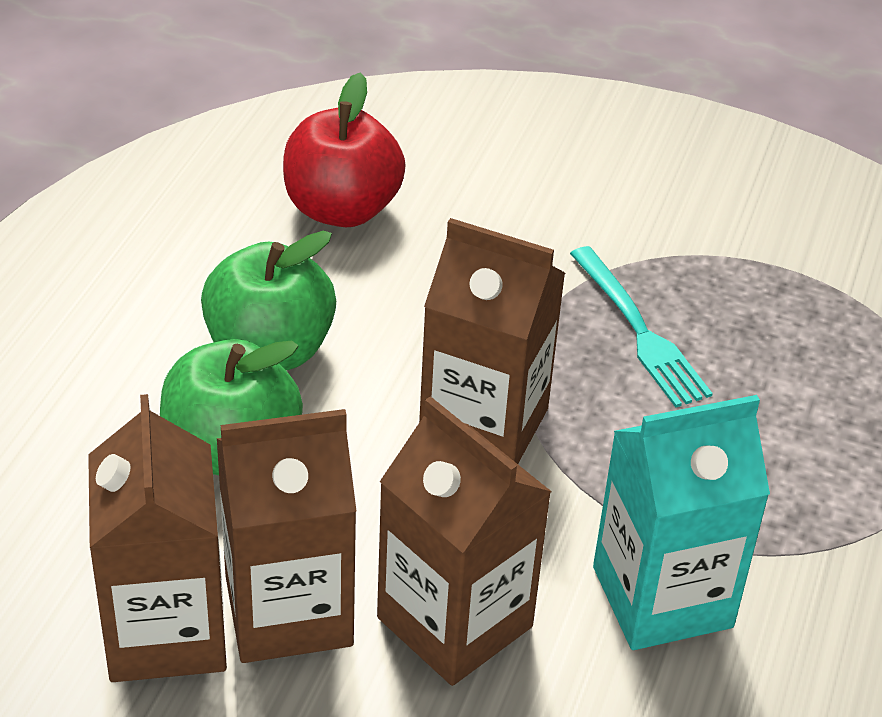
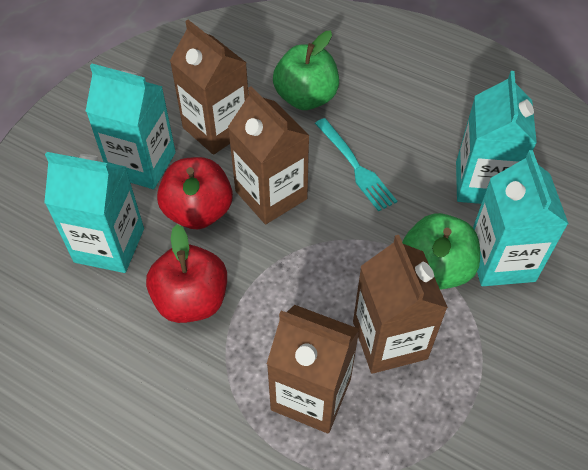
red apple: [283,73,406,227] = 1 -> [146,224,227,323] [157,157,233,229] = 2
turquoise carton: [593,395,770,650] = 1 -> [44,152,144,273] [85,64,176,189] [456,71,537,204] [473,150,569,286] = 4

